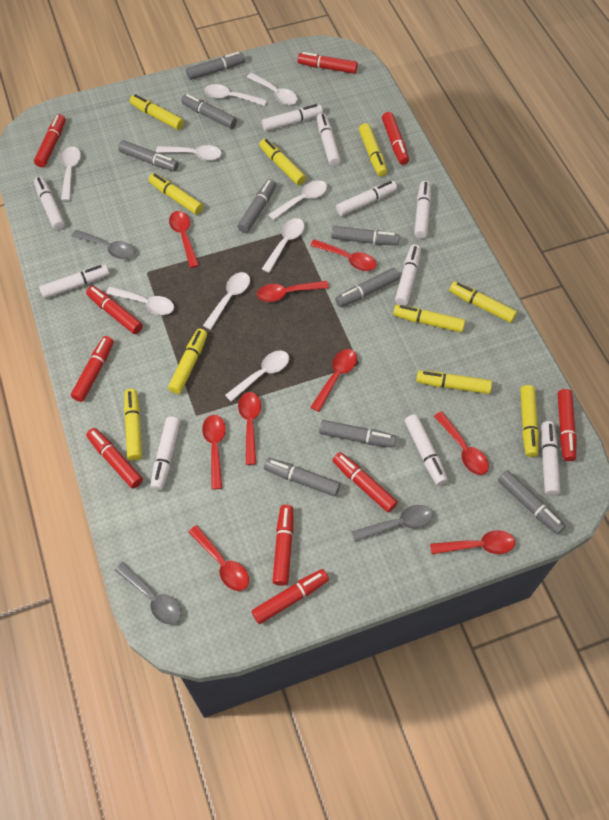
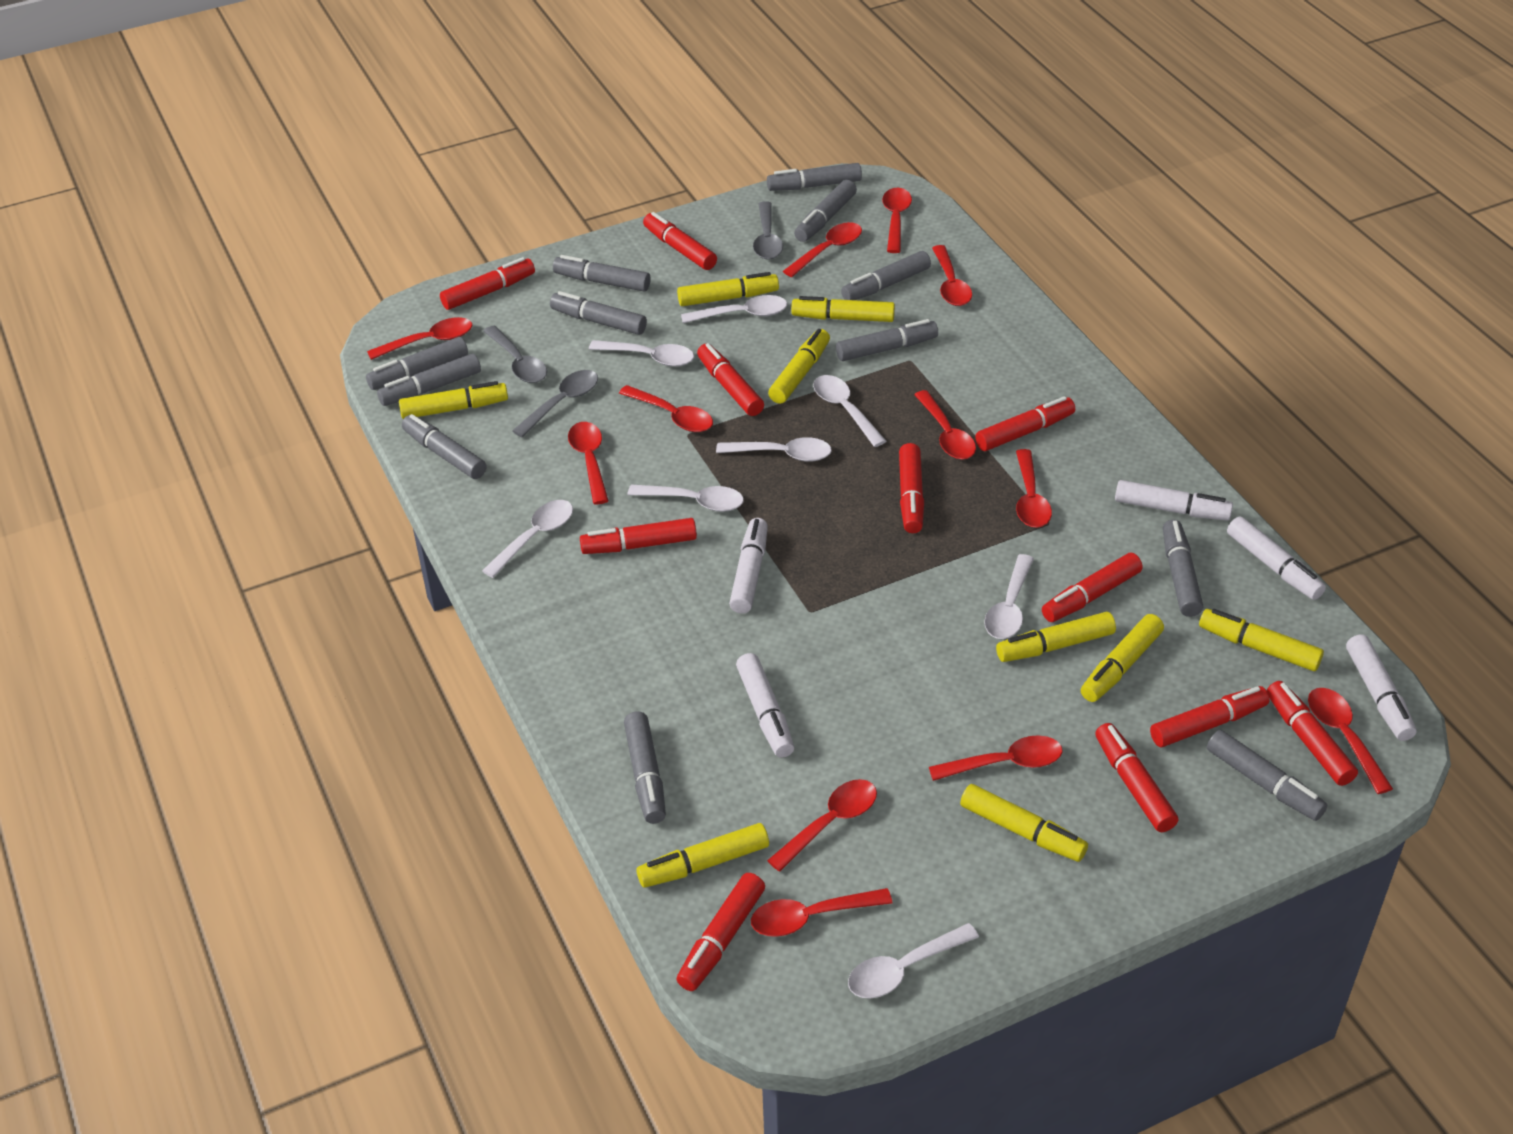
grey marker: [118,140,179,171] [181,94,237,129] [186,52,245,80] [237,179,276,233] [264,458,340,497] [319,420,396,448] [331,226,400,245] [335,268,400,307] [498,470,566,535] = 9 -> [366,337,468,390] [377,354,481,406] [402,414,487,479] [550,291,647,335] [553,255,651,291] [624,712,666,824] [767,163,862,191] [794,180,857,242] [836,319,938,361] [841,251,931,300] [1163,520,1203,617] [1207,730,1327,821] = 12
red marker: [34,114,66,167] [71,336,114,402] [86,286,143,334] [86,428,143,489] [251,569,329,624] [272,505,293,586] [298,52,358,74] [332,452,398,513] [382,112,409,165] [558,389,577,461] = 10 -> [440,257,535,310] [580,518,697,554] [643,212,717,270] [676,873,765,991] [697,343,764,416] [899,443,924,533] [975,396,1075,451] [1042,553,1143,622] [1095,723,1178,832] [1150,686,1270,747] [1267,681,1358,786] = 11
red spoon: [169,211,199,268] [188,525,249,591] [202,415,226,489] [238,392,261,465] [257,281,329,302] [310,239,376,271] [310,349,357,412] [430,530,515,554] [434,411,489,475] = 9 -> [367,317,472,360] [568,422,609,504] [619,385,713,432] [751,888,892,937] [767,779,877,871] [783,222,862,277] [882,188,912,253] [914,390,976,460] [929,735,1063,781] [932,245,972,306] [1016,449,1052,528] [1308,688,1393,794] = 12
white marker: [34,176,65,230] [39,264,109,299] [151,416,180,490] [262,104,323,131] [317,113,341,166] [336,181,397,216] [395,245,421,305] [405,414,448,485] [414,181,431,239] [541,421,560,496] = 10 -> [729,518,768,614] [736,653,794,758] [1115,480,1233,521] [1227,516,1326,600] [1346,634,1417,741] = 5
white spoon: [61,146,81,201] [106,286,174,315] [156,145,222,160] [203,272,250,330] [204,84,267,106] [225,351,289,402] [247,73,297,105] [262,218,304,273] [268,180,327,220] = 9 -> [482,500,573,578] [589,340,694,367] [628,484,744,512] [681,295,787,323] [716,437,832,462] [813,375,886,447] [848,923,979,998] [984,554,1034,639] = 8
yellow marker: [124,389,142,461] [130,94,184,130] [148,173,203,215] [168,329,207,394] [259,139,306,185] [359,123,387,176] [393,305,465,332] [416,371,492,394] [449,281,517,323] [520,385,539,457] = 10 -> [399,381,508,419] [637,823,769,888] [677,272,779,306] [768,329,830,404] [791,296,895,322] [960,784,1088,862] [996,612,1116,662] [1081,614,1164,702] [1199,609,1324,671] = 9

